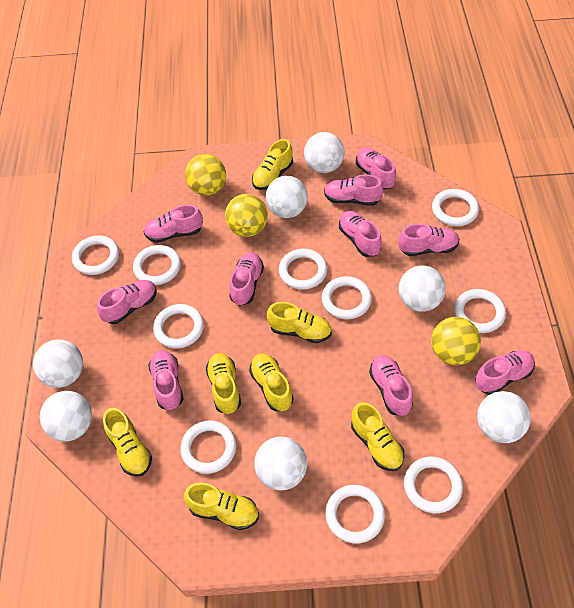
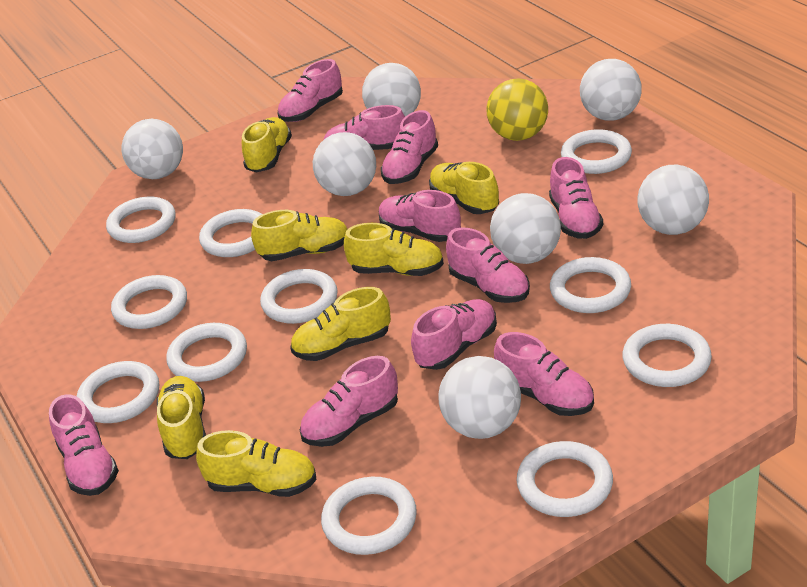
white ring: [72,236,119,275] [133,245,181,285] [153,304,204,349] [180,420,236,474] [279,249,327,290] [322,276,372,319] [325,485,385,543] [404,457,463,513] [432,189,479,226] [454,289,506,333] = 10 -> [77,361,159,423] [106,196,176,243] [111,275,187,329] [166,323,247,382] [199,209,262,257] [260,269,338,324] [321,477,417,555] [517,441,613,517] [550,257,631,313] [561,129,632,174] [622,324,712,387] = 11
yellow ball: [185,154,226,196] [225,194,268,237] [431,317,481,365] = 3 -> [486,78,548,141] = 1

